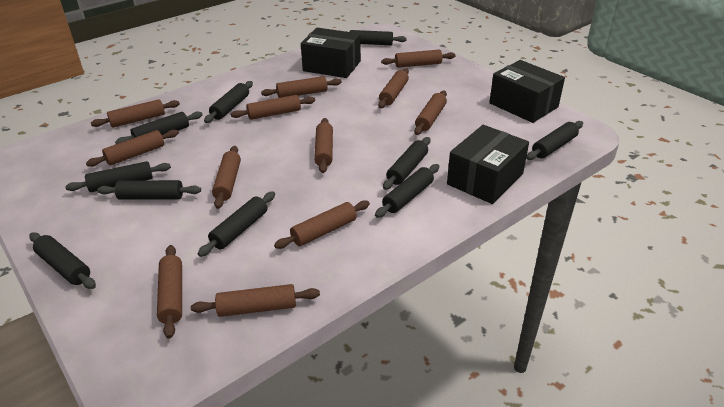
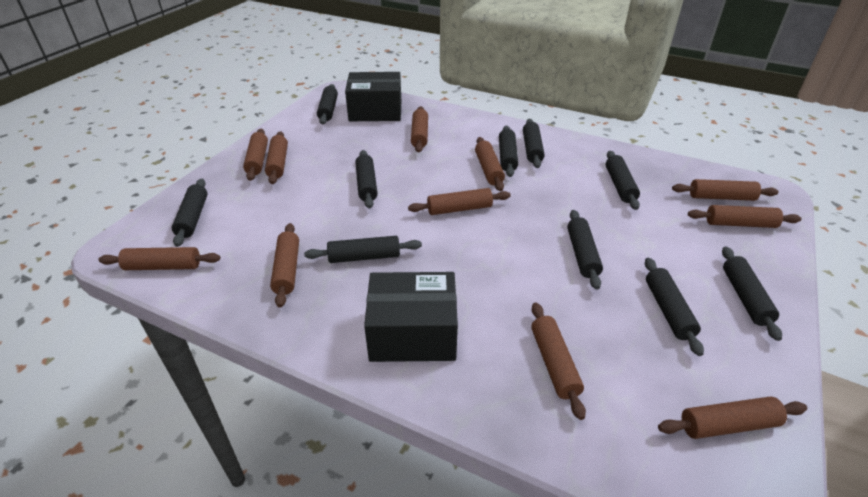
black box: [301,28,361,78] [447,125,529,204] [489,60,565,123] = 3 -> [345,72,401,121] [364,272,458,362] = 2
brown rolling pin: [86,130,179,167] [91,99,180,128] [157,245,182,339] [191,284,320,317] [212,146,241,209] [231,95,315,120] [261,76,342,98] [274,200,370,249] [314,118,333,173] [378,68,409,108] [381,50,456,68] [414,91,447,135] = 12 -> [99,247,220,270] [243,129,268,181] [265,131,288,184] [270,223,299,308] [408,188,511,215] [411,106,428,152] [475,137,505,191] [531,302,586,420] [658,396,807,439] [672,179,779,201] [688,205,801,228] = 11

